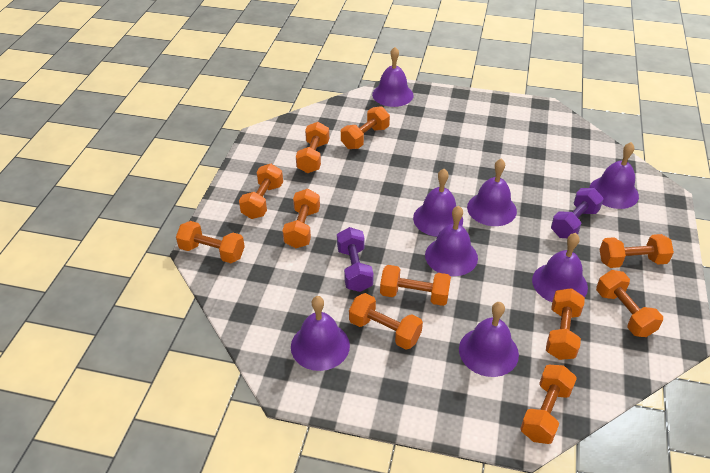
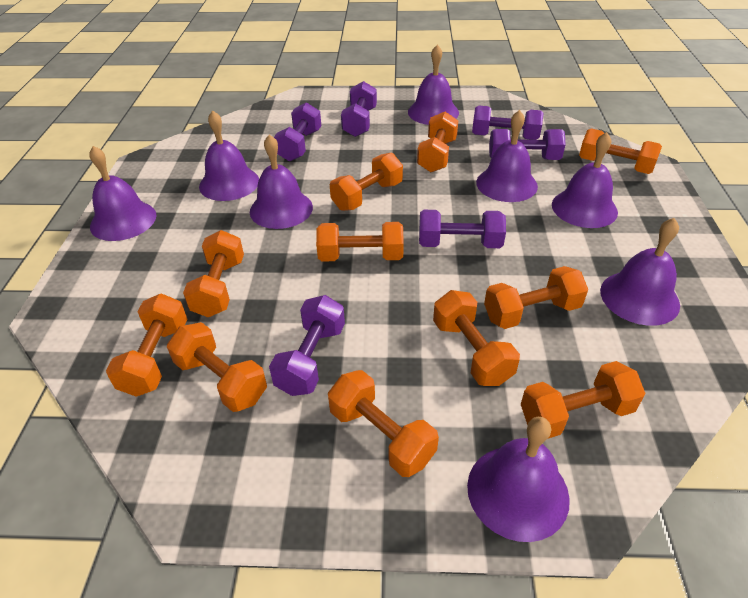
purple dumbbell: [337,227,374,292] [551,188,604,238] = 2 -> [269,295,345,396] [274,102,321,161] [341,81,377,137] [419,210,506,248] [472,106,544,140] [489,129,566,160] = 6

